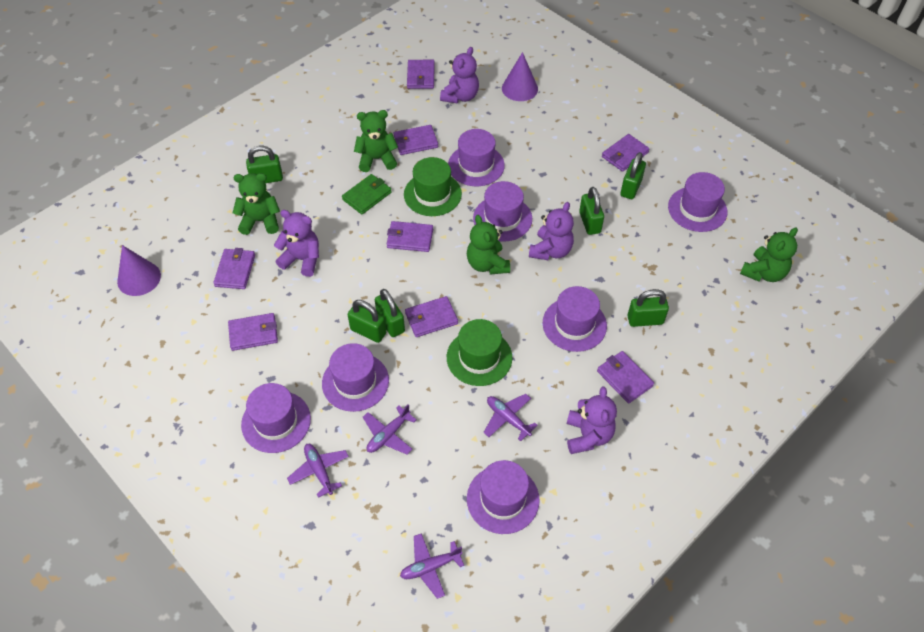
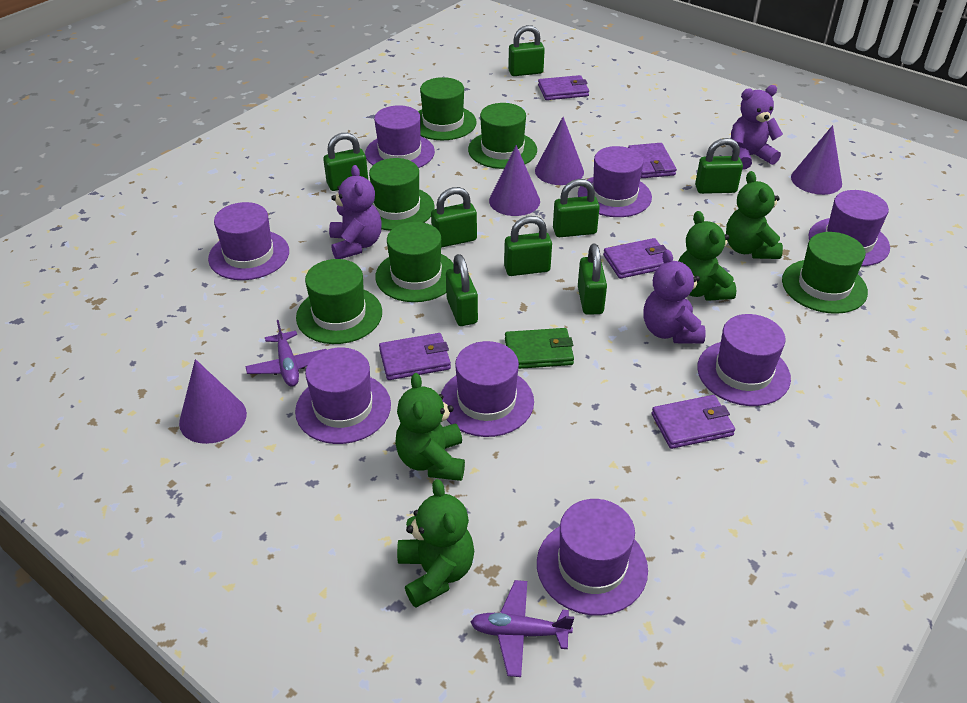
green hat: [404,157,462,216] [447,319,512,386] = 2 -> [296,259,382,344] [369,158,435,231] [375,222,454,302] [418,77,477,140] [468,103,537,169] [782,232,868,314] = 6
green padlock: [246,146,283,183] [348,300,386,343] [375,289,405,337] [579,187,604,235] [620,152,646,199] [627,289,669,327] = 6 -> [323,133,368,191] [431,187,477,248] [446,254,478,326] [504,216,552,276] [508,25,545,76] [553,179,600,237] [578,244,607,315] [695,138,743,194] = 8
purple cone: [117,245,161,296] [502,52,538,101] = 2 -> [179,359,247,444] [489,145,540,216] [535,117,584,185] [791,125,842,195] = 4
purple hat: [241,383,311,453] [322,343,389,412] [448,129,505,186] [467,460,540,534] [473,181,532,242] [543,286,607,352] [668,172,727,232] = 7 -> [208,202,289,280] [295,347,391,444] [365,105,435,168] [441,341,534,437] [537,499,648,616] [578,146,652,217] [697,314,791,406] [808,190,890,266] = 8
purple plane: [287,444,349,498] [363,404,417,454] [400,533,464,599] [483,394,538,441] = 4 -> [245,320,327,387] [471,580,574,677] = 2
purple teddy bear: [274,210,319,277] [440,47,479,103] [529,202,574,260] [567,386,617,454] = 4 -> [329,165,382,259] [643,250,706,344] [731,85,783,169] = 3
purple wallet: [213,248,255,289] [228,313,278,351] [387,221,433,252] [394,125,438,155] [405,296,458,337] [407,60,435,89] [597,351,654,404] [602,134,649,172] = 8 -> [379,333,451,380] [538,75,589,100] [603,238,667,279] [628,143,677,178] [652,395,735,449] = 5

